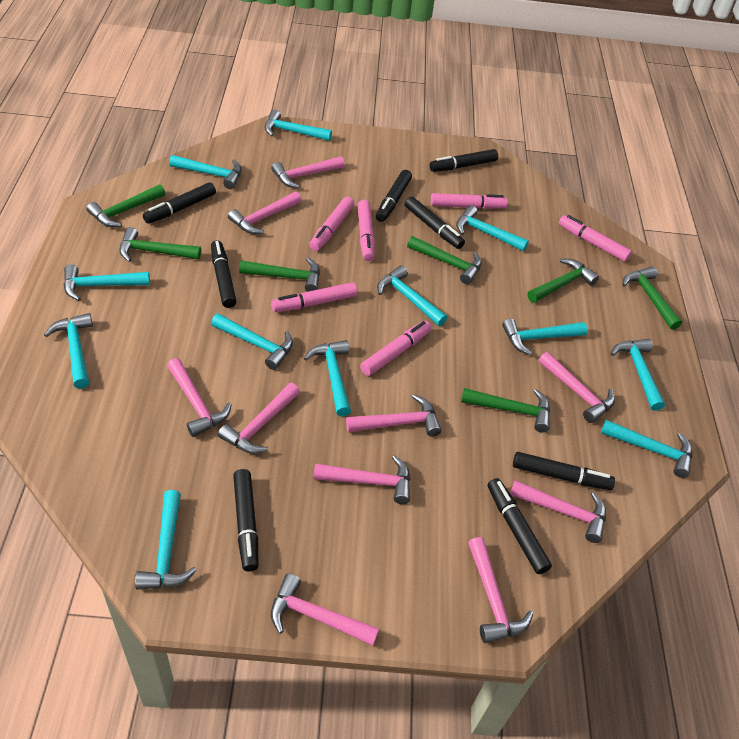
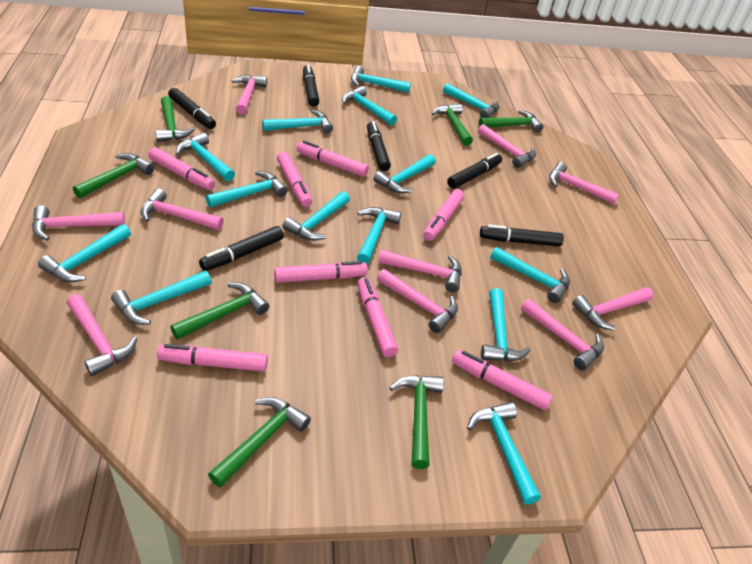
black marker: [143,182,216,224] [211,240,237,308] [233,469,258,571] [376,170,412,222] [405,197,465,249] [430,149,498,172] [488,478,552,574] [513,452,615,490] = 8 -> [168,88,216,129] [199,226,284,271] [303,64,320,107] [367,121,391,171] [447,153,502,189] [480,225,564,247] = 6
pink marker: [271,282,357,312] [309,196,355,251] [358,200,375,261] [360,321,431,376] [431,193,508,209] [559,215,632,262] = 6 -> [148,147,215,190] [157,344,268,372] [274,261,368,283] [277,152,312,207] [297,141,369,177] [357,277,398,357] [423,189,464,241] [452,350,553,410] = 8
turquoise hammer: [44,313,93,389] [64,264,150,301] [135,490,197,590] [169,155,242,189] [211,313,293,370] [264,110,332,141] [304,340,351,416] [377,265,448,326] [456,205,529,251] [502,318,588,355] [601,420,692,478] [611,339,665,411] = 12 -> [38,224,131,282] [111,271,212,325] [176,133,235,181] [206,171,288,207] [262,110,333,134] [282,191,350,241] [342,86,397,125] [351,66,411,93] [357,207,401,264] [373,154,436,193] [443,83,499,118] [467,402,541,505] [481,288,531,361] [490,247,570,303] = 14

